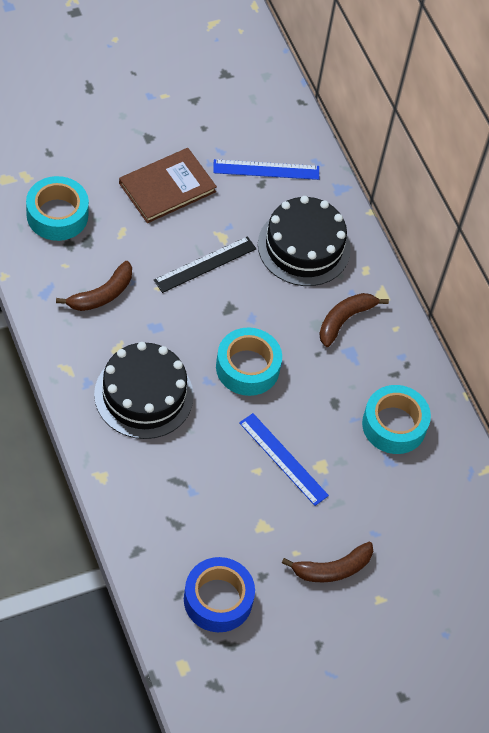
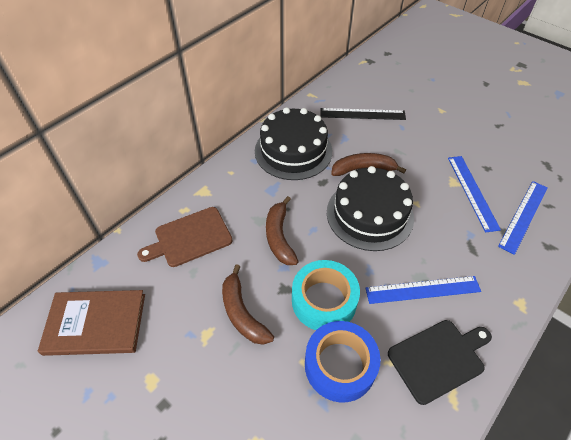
black cutting board: none = 0 -> [388,320,492,405] = 1
blue ruler: [213,159,319,180] [239,413,329,506] = 2 -> [365,276,481,304] [448,156,501,232] [498,181,548,255] = 3
brown cutting board: none = 0 -> [137,207,233,267] = 1
turquoise tape: [26,176,89,241] [216,328,282,396] [362,385,431,454] = 3 -> [292,260,360,330] = 1

